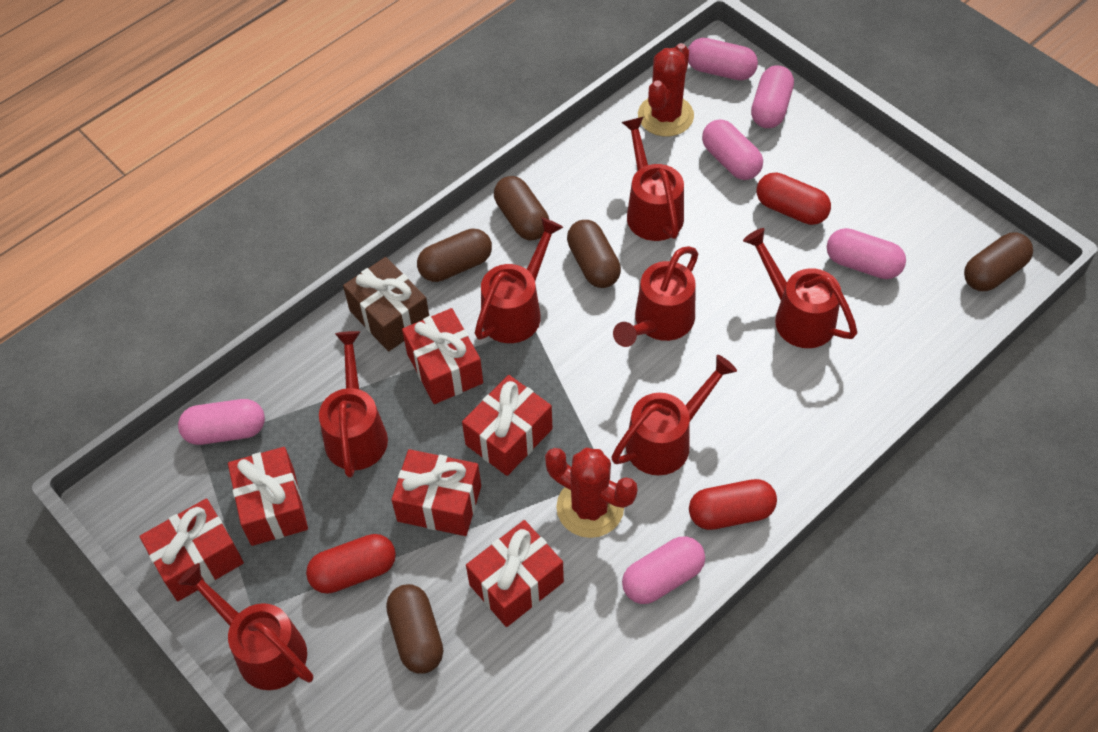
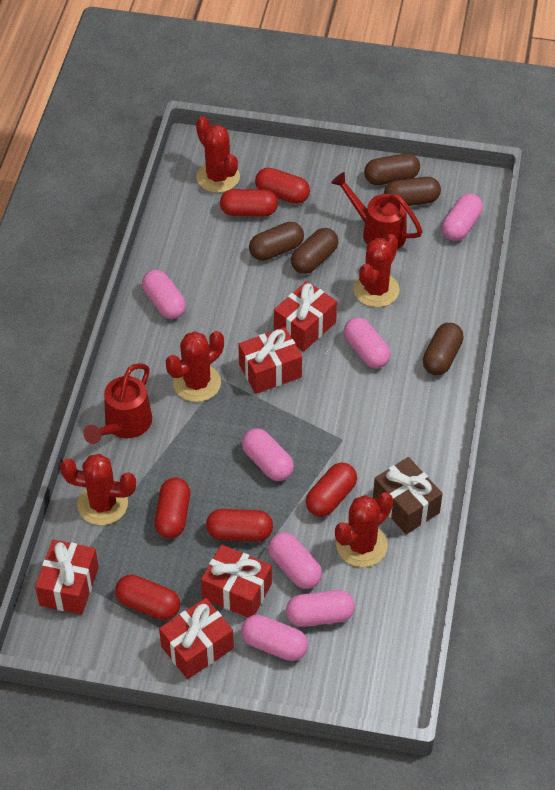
pink capsule: [178,399,265,445] [622,536,705,604] [688,38,758,80] [702,119,763,180] [751,65,794,128] [827,228,906,279] = 6 -> [142,270,186,319] [241,615,308,661] [242,428,294,481] [268,532,322,589] [286,590,355,627] [343,317,391,368] [442,194,483,241] = 7
red cactus: [545,448,637,538] [638,43,694,137] = 2 -> [60,454,136,525] [166,331,224,402] [196,116,240,193] [335,492,393,567] [353,234,399,307] = 5
red capsule: [306,534,396,594] [689,479,777,530] [757,173,831,225] = 3 -> [115,574,180,620] [155,477,190,538] [206,509,273,542] [220,189,278,217] [255,168,310,204] [306,463,357,517] = 6
red gift: [139,498,244,601] [228,447,308,546] [391,449,481,536] [402,308,483,404] [462,375,553,476] [466,520,564,627] = 6 -> [35,539,99,615] [159,598,234,679] [201,544,272,618] [238,327,302,394] [274,281,337,351] = 5
red watering can: [178,563,313,690] [319,331,388,478] [475,217,563,343] [611,355,737,475] [613,246,698,347] [621,117,684,241] [743,228,857,348] = 7 -> [83,363,152,444] [331,172,423,249] = 2

